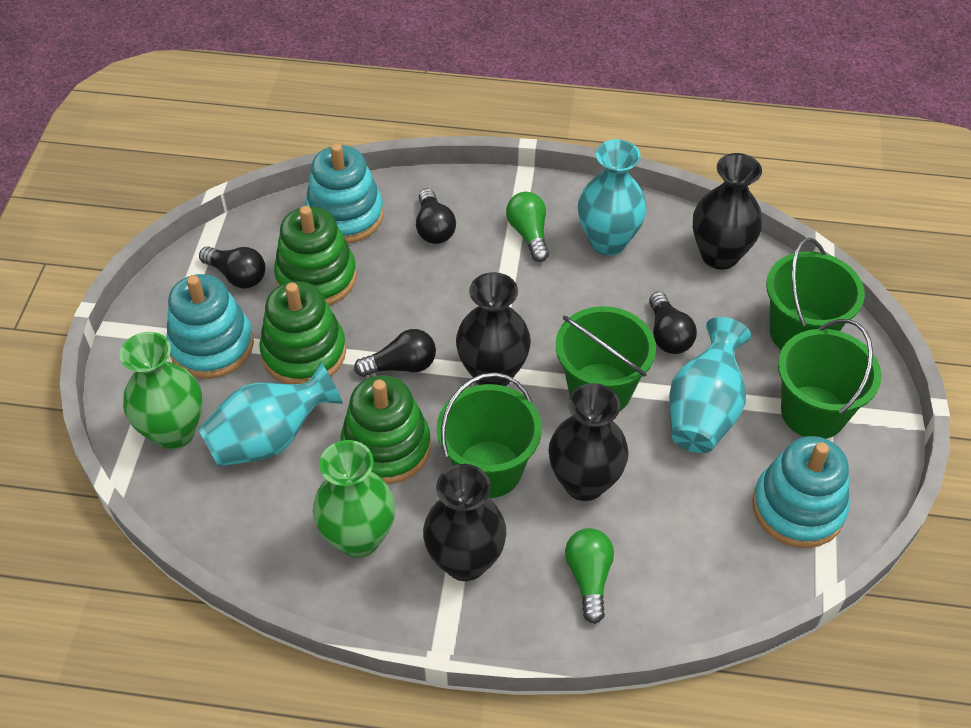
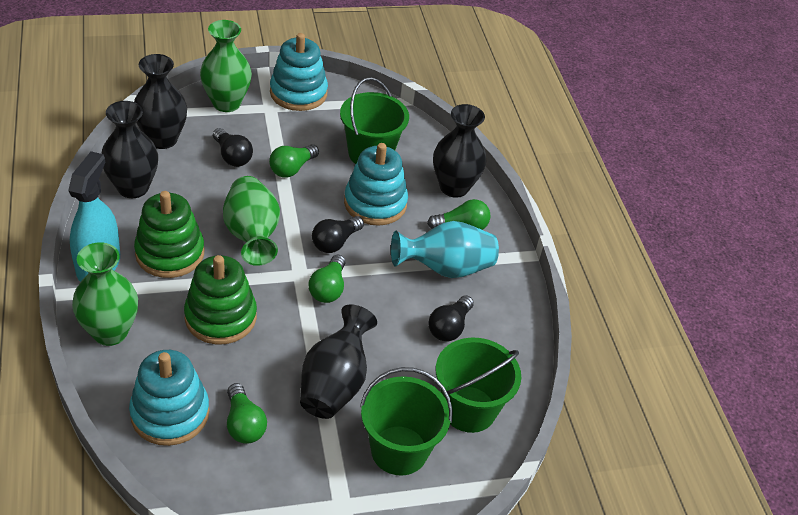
black light bulb: [199,246,265,289] [354,329,436,377] [416,189,456,244] [649,292,697,354] = 4 -> [213,128,253,167] [312,216,364,253] [428,295,474,341] = 3
green bucket: [437,372,542,498] [556,306,656,411] [766,238,865,350] [778,319,882,439] = 4 -> [340,77,409,164] [360,367,453,476] [436,337,521,433] = 3
green light bulb: [506,192,549,262] [565,528,614,624] = 2 -> [227,383,267,444] [269,144,319,178] [309,254,345,303] [427,199,490,230] = 4
green stacking toy: [259,281,346,384] [274,206,357,305] [340,375,431,484] = 3 -> [134,191,205,278] [184,255,257,344] = 2
green vase: [120,332,203,450] [313,440,395,558] = 2 -> [72,242,138,346] [200,20,252,112] [223,176,280,266] = 3
turquoise spray bottle: none = 0 -> [68,151,120,282] = 1
turquoise vase: [198,362,343,467] [578,139,647,256] [669,317,751,453] = 3 -> [391,221,499,278] = 1

